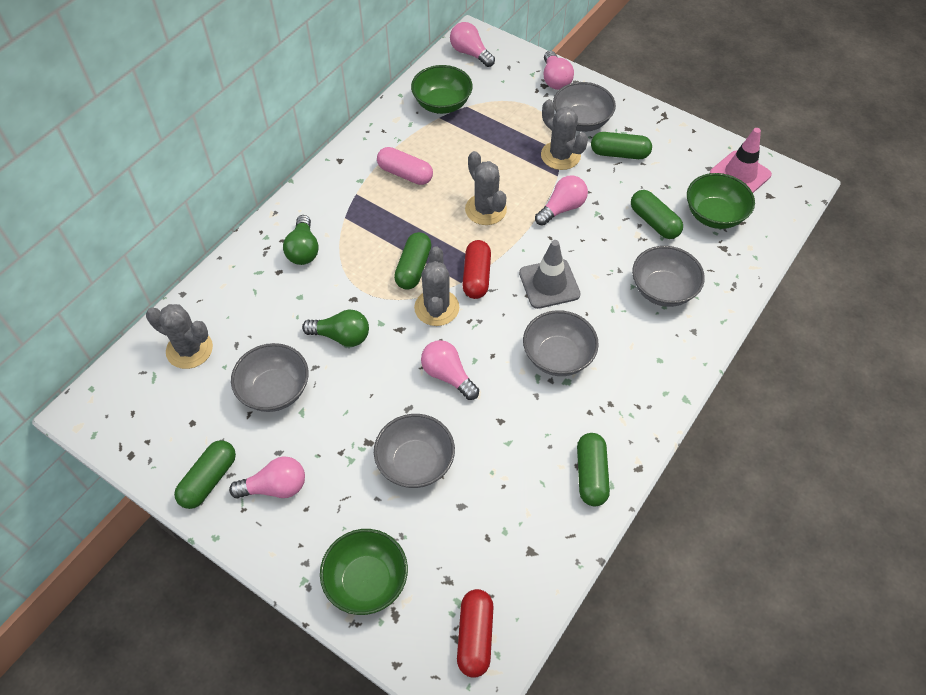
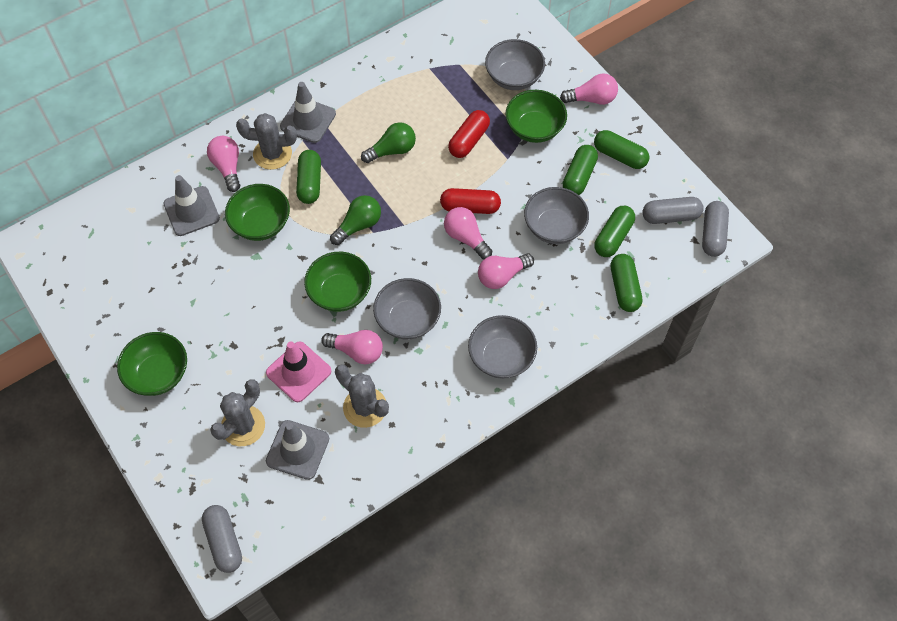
green bowl: [320,529,408,615] [411,65,473,114] [687,173,755,229] = 3 -> [117,332,187,396] [225,184,290,241] [304,252,371,312] [505,90,567,143] = 4
grey bowl: [231,343,309,412] [374,414,455,488] [523,310,599,376] [553,82,616,132] [632,246,705,307] = 5 -> [373,278,441,340] [468,315,537,379] [485,39,545,90] [524,187,589,244] = 4
grey cactus: [146,304,213,369] [414,246,459,326] [465,151,507,225] [541,100,588,170] = 4 -> [210,379,265,446] [236,113,297,170] [335,364,389,428] = 3
grey capsule: none = 0 -> [202,505,242,573] [643,197,704,224] [702,201,729,257] = 3
grey traffic cone: [519,240,581,309] = 1 -> [163,175,220,236] [266,420,329,480] [280,82,336,143] = 3
pink capsule: [377,147,433,185] = 1 -> none = 0

